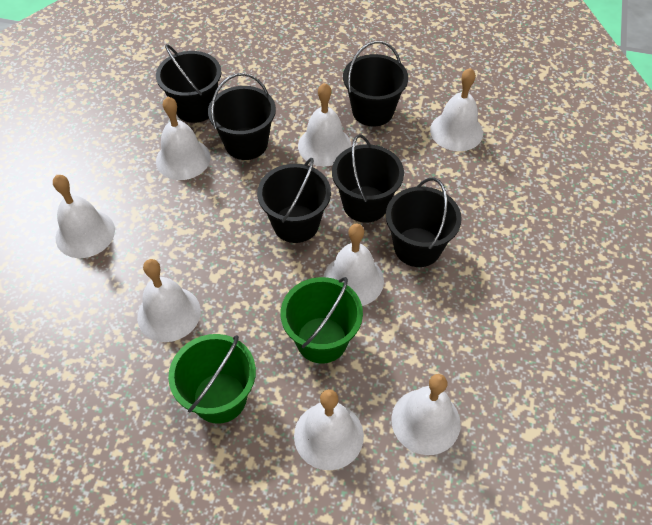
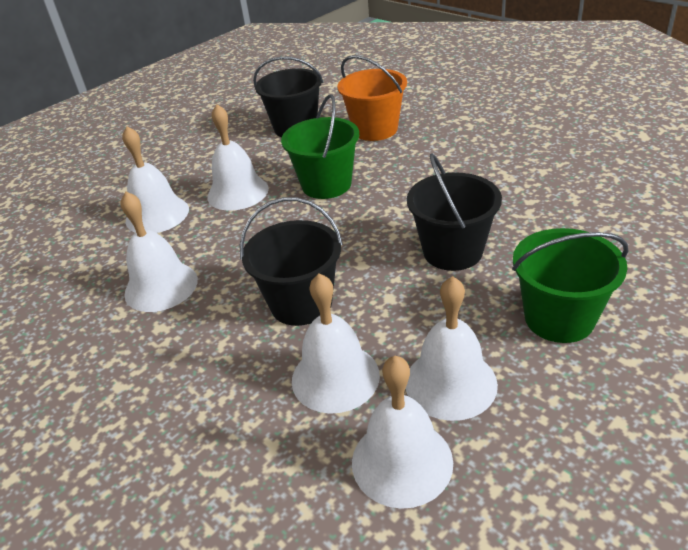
black bucket: [156,44,221,123] [208,73,276,160] [257,158,331,243] [332,134,404,222] [343,41,408,126] [386,177,462,267] = 6 -> [240,197,343,326] [253,56,323,137] [407,153,502,271] = 3
orange bucket: none = 0 -> [338,55,407,141] = 1
white bell: [53,175,115,258] [137,259,201,342] [156,97,211,180] [294,389,364,470] [298,83,352,166] [323,224,384,306] [391,374,461,455] [430,68,483,151] = 8 -> [121,192,198,312] [122,126,189,233] [207,104,269,211] [292,273,380,414] [352,356,453,509] [406,276,498,421] = 6

